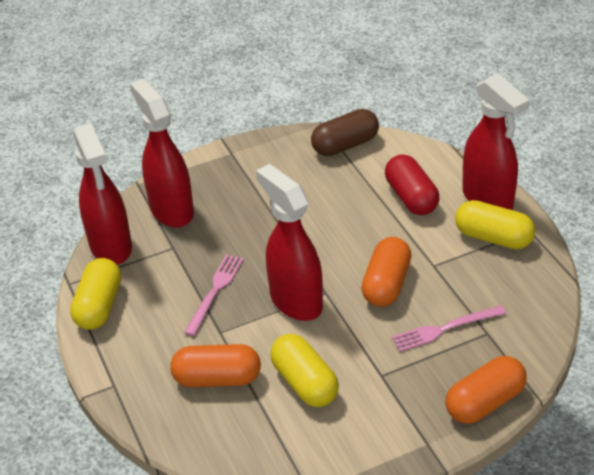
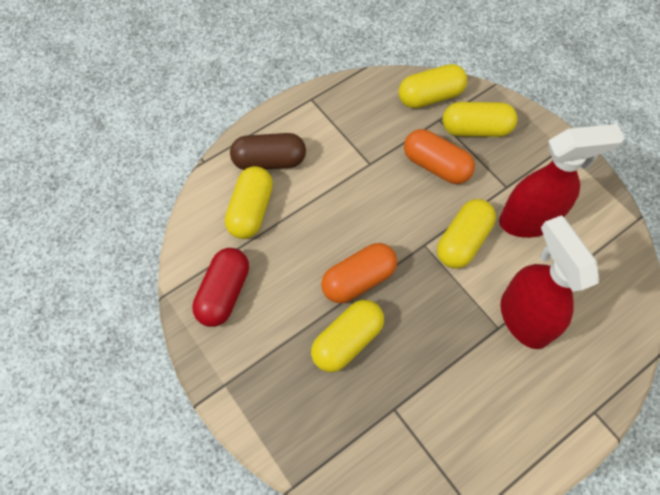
orange capsule: [170,344,261,387] [361,237,411,307] [445,356,526,424] = 3 -> [321,243,397,303] [404,129,475,184] = 2
pink fork: [184,254,244,336] [392,305,506,352] = 2 -> none = 0
red spray bottle: [73,123,132,265] [130,79,194,228] [256,164,323,321] [462,73,530,210] = 4 -> [499,124,624,238] [500,215,599,349] = 2
yellow capsule: [70,258,121,330] [270,334,339,407] [455,200,535,249] = 3 -> [225,166,273,239] [311,300,384,372] [399,64,467,108] [437,199,496,269] [443,102,517,137] = 5

